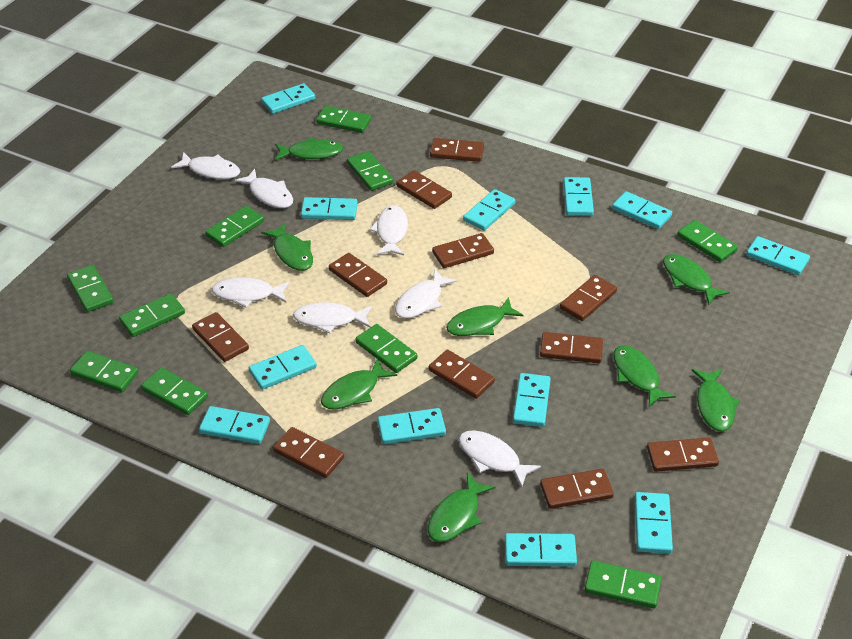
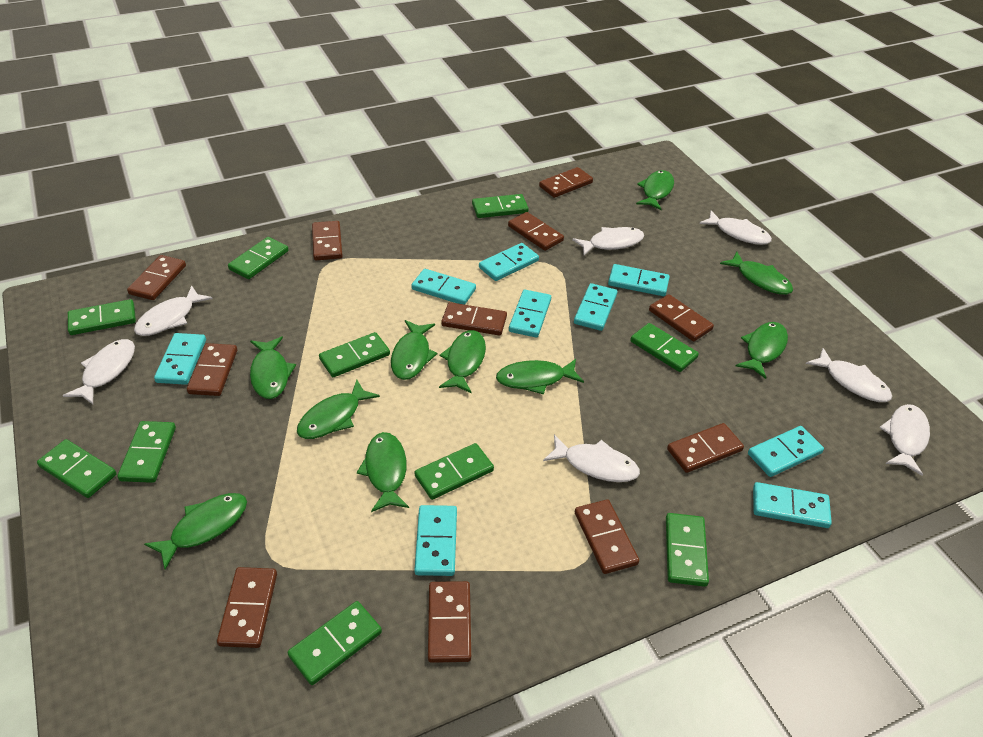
green fish: [261,223,313,271] [275,137,343,161] [321,358,397,410] [428,473,496,542] [446,297,523,336] [613,345,676,407] [663,254,730,305] [692,369,740,431] = 8 -> [144,493,247,570] [250,336,296,399] [297,380,380,439] [357,432,409,512] [391,320,437,380] [439,330,486,393] [496,359,584,394] [636,170,674,210] [720,252,793,295] [736,322,788,379] = 10
turquoise domino: [199,406,270,444] [249,345,317,390] [261,83,315,114] [301,197,358,220] [377,408,446,444] [463,189,516,231] [505,533,577,567] [513,373,551,427] [563,177,594,216] [612,191,672,229] [635,492,673,554] [746,236,810,275] = 12 -> [154,333,206,385] [411,269,476,305] [414,505,457,576] [479,243,539,281] [509,290,551,338] [574,283,617,331] [608,264,670,296] [748,426,824,477] [753,482,832,528] = 9

